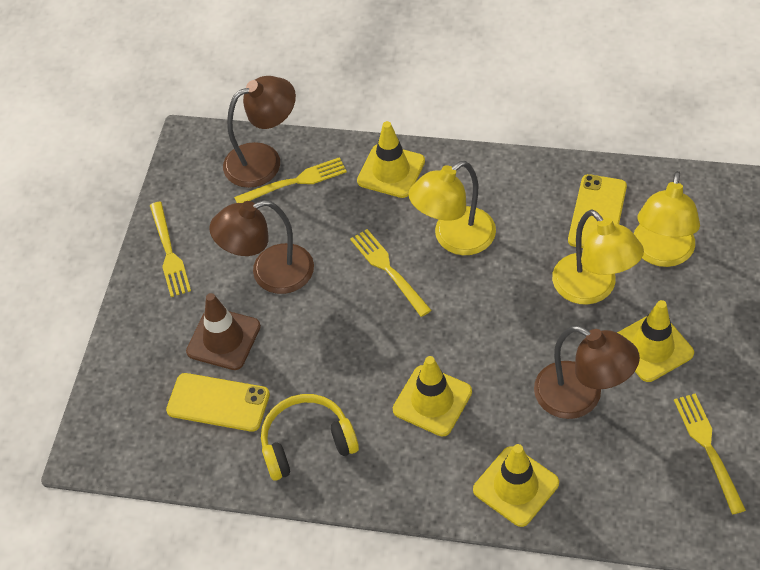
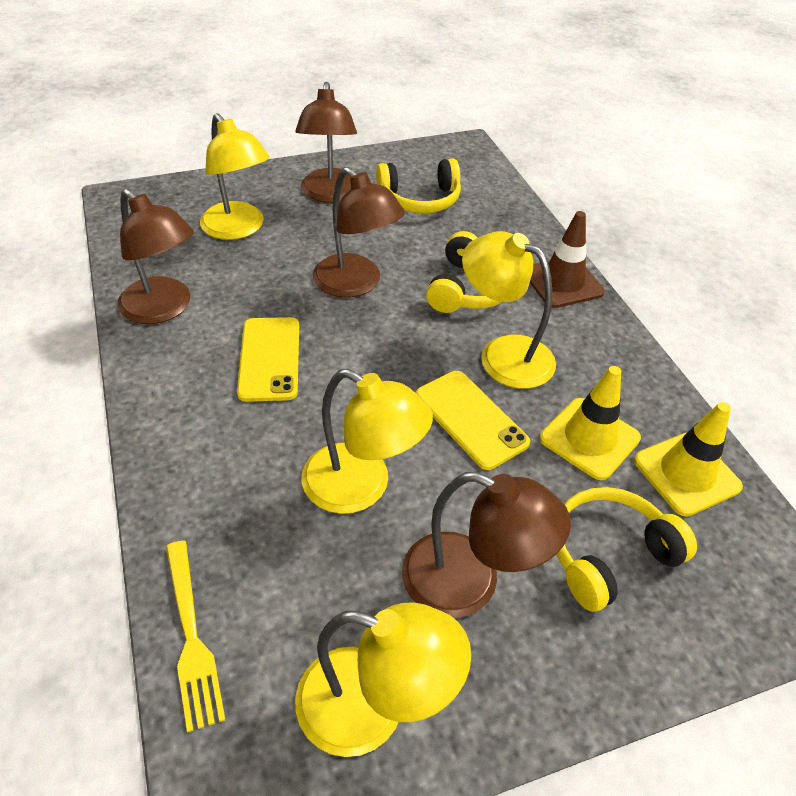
brown lamp: [209,200,314,294] [223,76,296,188] [534,326,640,419] = 3 -> [117,189,194,324] [295,82,357,203] [313,167,405,298] [402,472,571,618] = 4
yellow fork: [150,202,191,297] [234,157,347,203] [350,229,431,317] [674,393,746,514] = 4 -> [166,540,225,732] = 1
yellow headphones: [261,394,359,481] = 1 -> [376,158,461,213] [426,231,502,313] [556,487,697,612] = 3
yellow lamp: [408,161,496,255] [552,210,644,305] [634,171,700,267] = 3 -> [200,113,270,240] [295,603,471,757] [302,369,433,514] [462,231,556,389] = 4
yellow traffic cone: [357,121,425,198] [393,356,472,436] [473,444,559,527] [617,300,694,382] = 4 -> [540,366,641,480] [634,402,743,517] = 2

